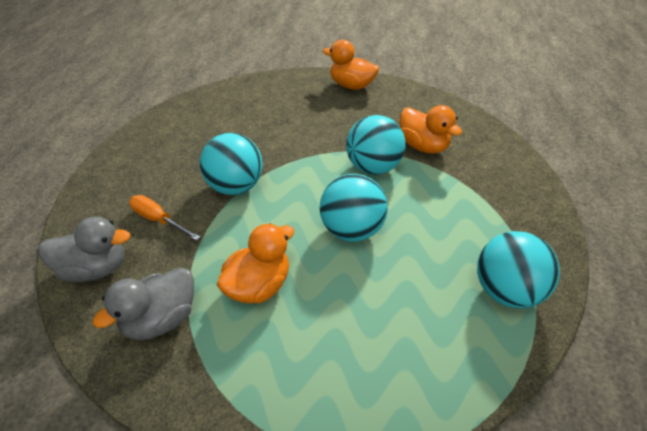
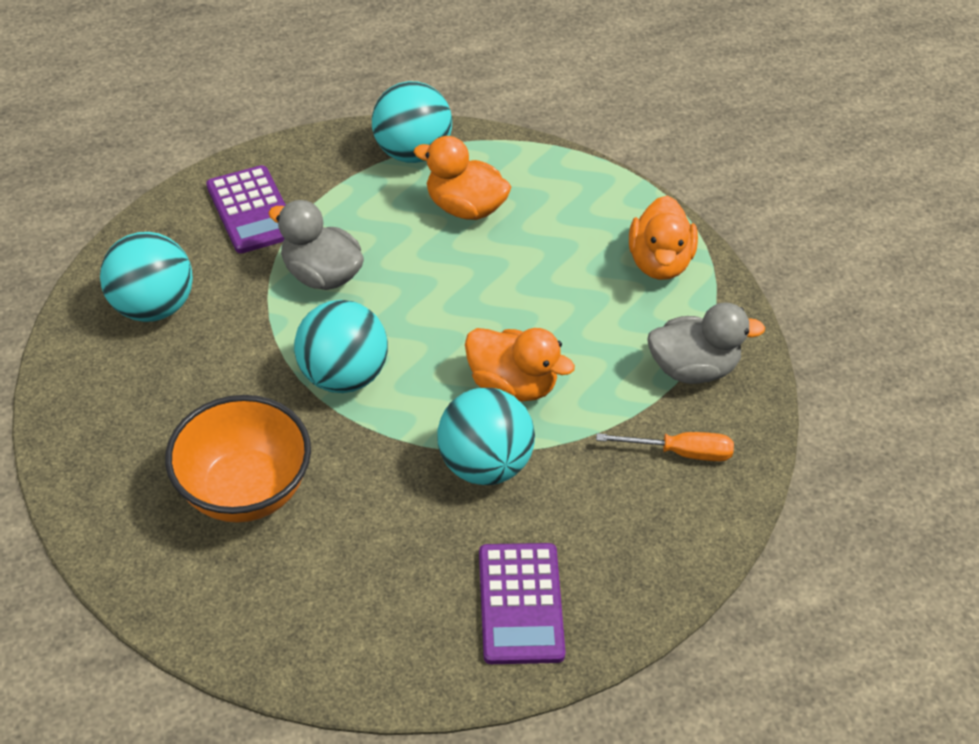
orange bowl: none = 0 -> [165,395,311,523] = 1
purple calculator: none = 0 -> [206,165,286,253] [479,543,566,664] = 2

